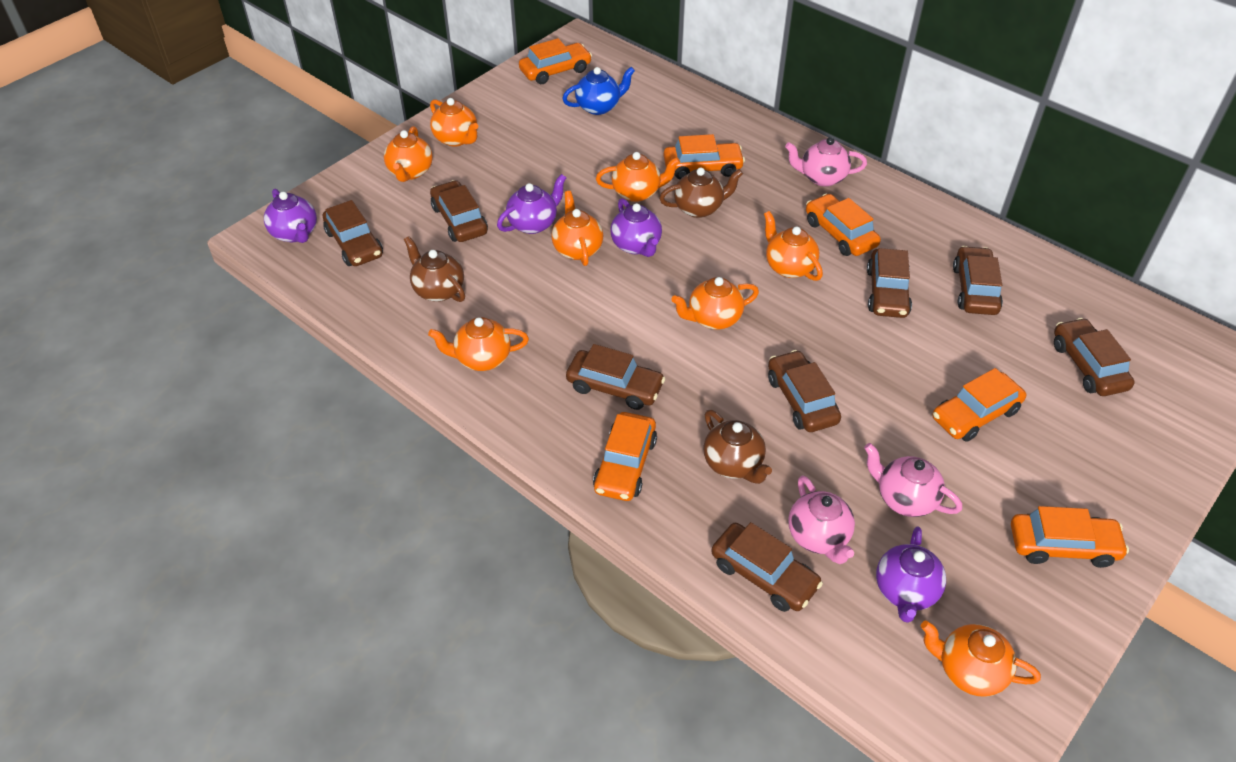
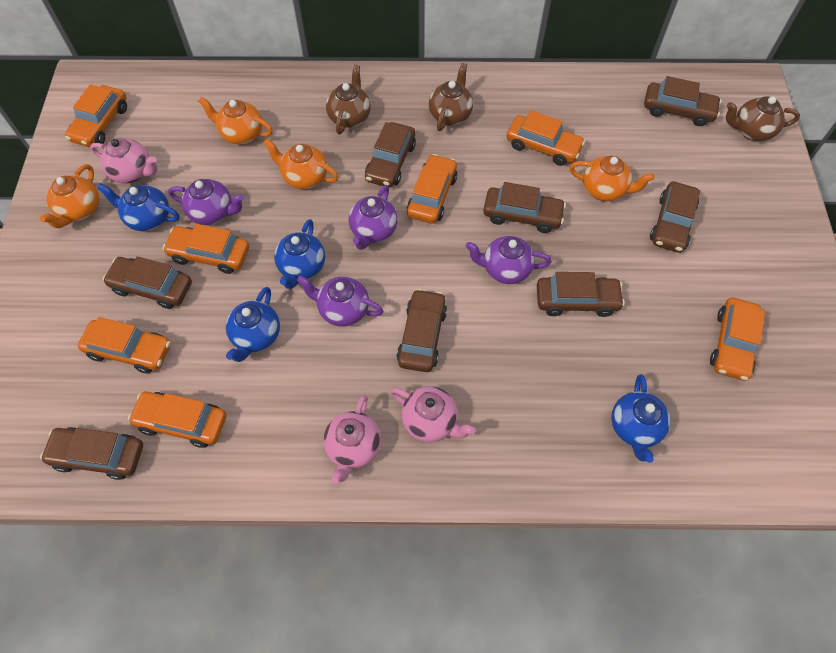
blue teapot: [562,67,635,115] = 1 -> [97,183,180,231] [226,287,280,362] [274,219,325,289] [611,374,670,463] = 4
orange car: [519,38,592,84] [593,412,657,501] [664,134,745,179] [806,194,881,256] [932,368,1026,442] [1011,506,1129,568] = 6 -> [65,84,127,147] [78,317,171,373] [128,391,226,448] [163,224,249,274] [407,154,457,224] [507,110,585,166] [710,297,765,381] = 7
orange teapot: [384,126,433,182] [428,317,529,371] [430,98,478,147] [551,191,603,266] [596,152,680,202] [671,277,759,329] [764,211,823,281] [921,621,1041,697] = 8 -> [40,164,99,228] [198,97,273,144] [263,139,338,189] [569,156,655,201] = 4

